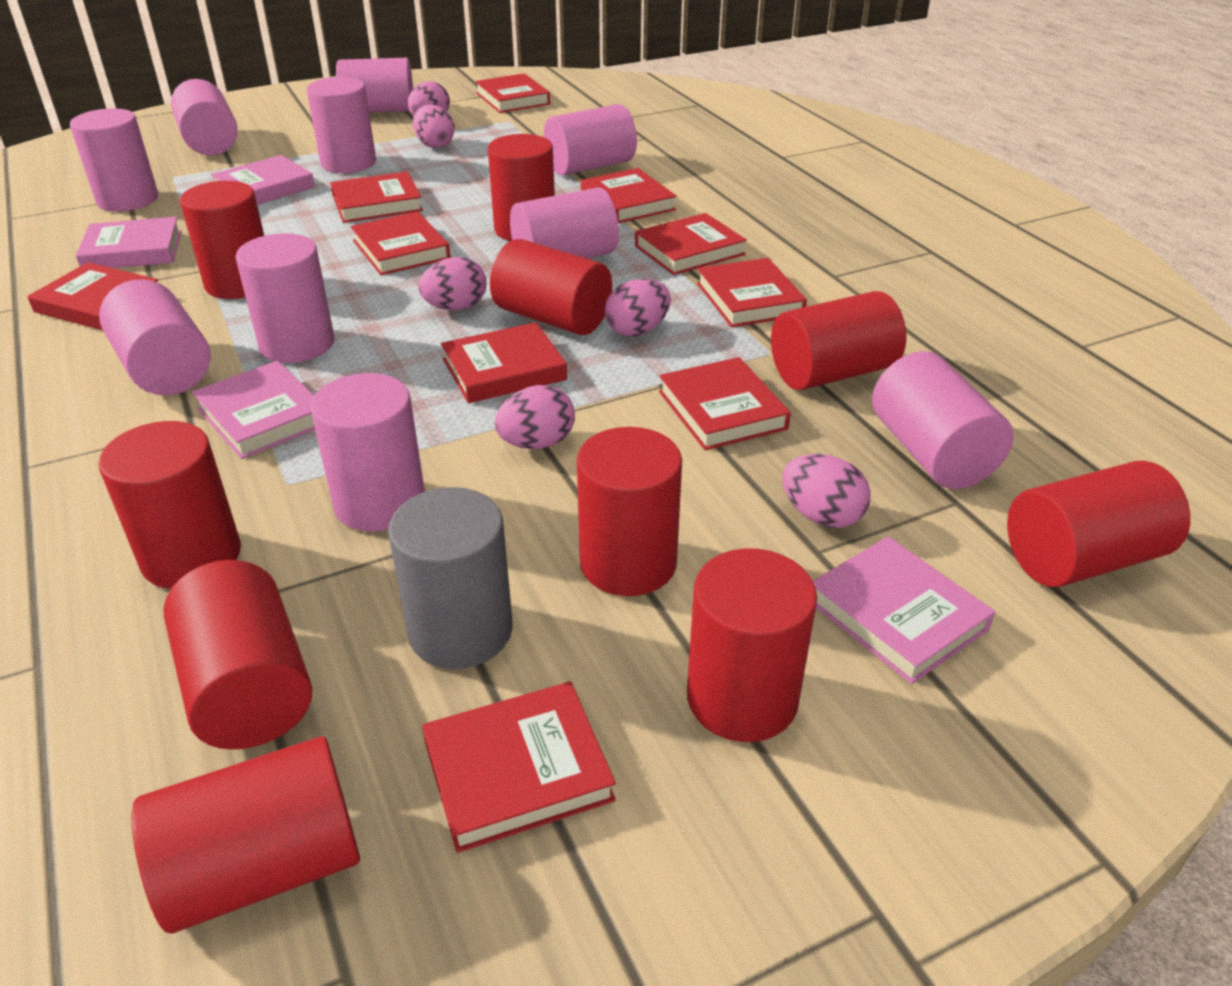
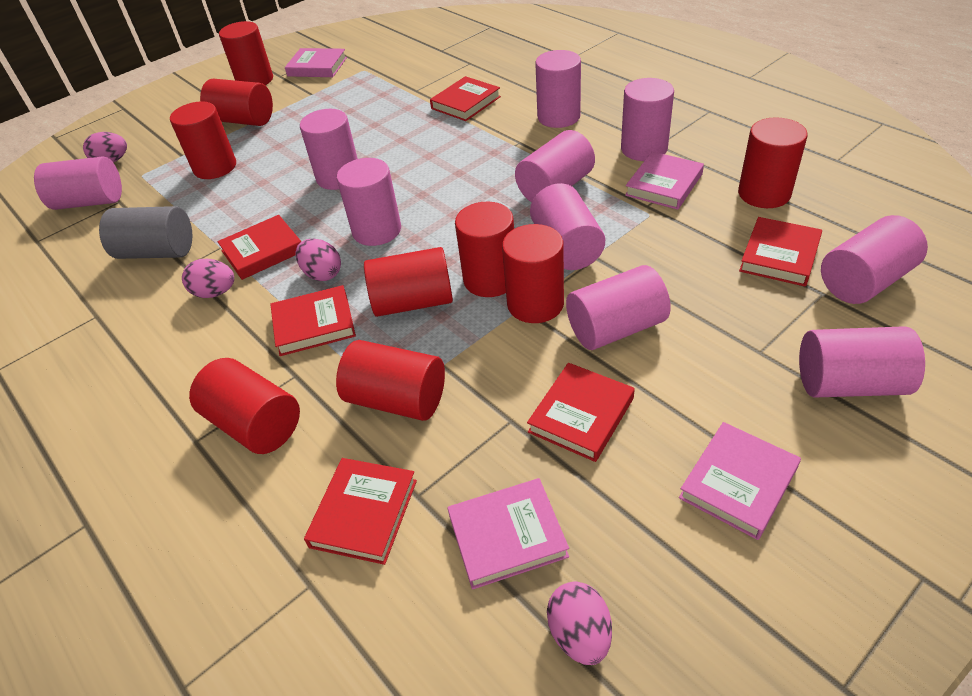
pink egg: [408,81,450,116] [413,104,454,148] [418,257,487,310] [494,385,575,449] [605,279,671,336] [782,454,871,528] = 6 -> [83,132,127,162] [182,259,234,298] [296,238,341,281] [547,582,612,665] = 4
red book: [27,262,158,330] [330,172,423,223] [351,211,450,275] [422,682,616,853] [441,322,567,403] [475,73,550,113] [581,168,677,223] [635,213,747,275] [659,357,791,450] [697,258,807,327] = 10 -> [217,215,301,280] [270,285,356,356] [304,458,417,565] [430,76,501,121] [527,363,635,462] [739,217,822,286] = 6
red cylinder: [98,421,241,589] [132,736,360,933] [163,560,312,750] [180,181,264,299] [488,134,555,241] [490,239,612,335] [577,427,682,596] [687,548,817,742] [771,291,906,390] [1007,461,1190,588] = 10 -> [170,101,236,179] [189,358,300,454] [200,79,273,126] [219,21,273,85] [336,340,445,421] [364,247,453,317] [455,202,514,297] [502,224,564,323] [738,117,808,208] = 9

